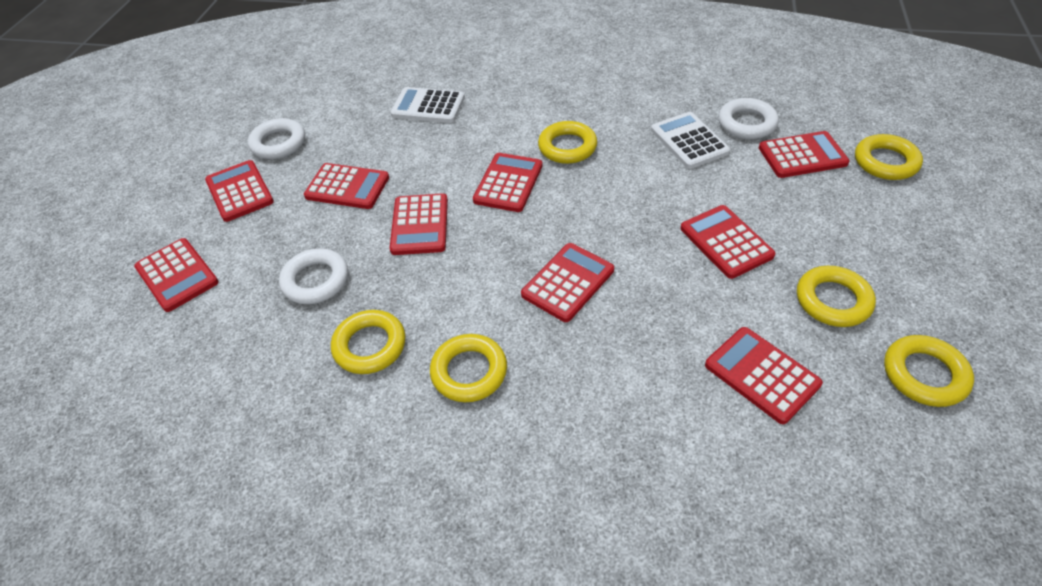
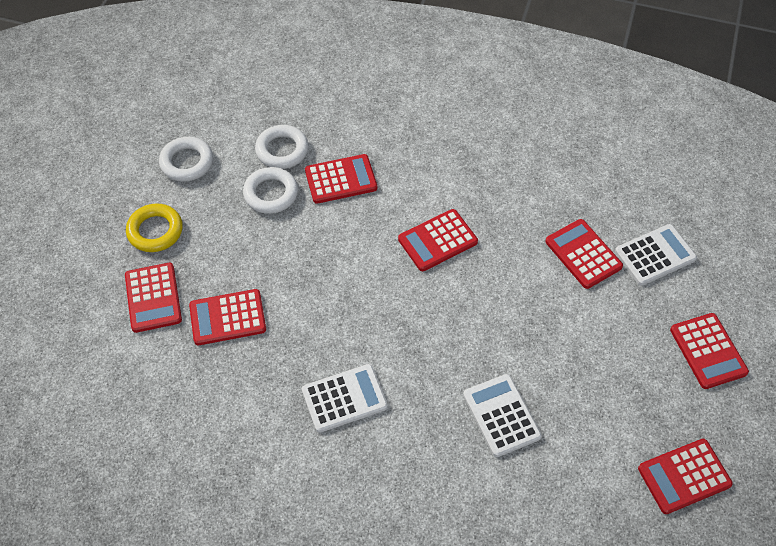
red calculator: [134,238,219,312] [205,160,274,222] [304,163,389,209] [390,193,448,255] [473,153,543,212] [521,243,614,322] [681,205,776,279] [705,327,823,424] [759,131,850,178] = 9 -> [125,263,182,333] [189,289,266,345] [305,154,377,204] [398,209,478,271] [545,219,623,289] [638,439,733,514] [670,313,749,389] = 7
white calculator: [391,87,465,123] [651,112,730,169] = 2 -> [302,364,388,433] [463,374,542,457] [615,224,697,286] = 3
yellow ring: [331,310,406,374] [430,334,507,402] [538,121,597,164] [797,266,876,327] [855,134,923,180] [884,335,974,407] = 6 -> [126,203,183,252] = 1

